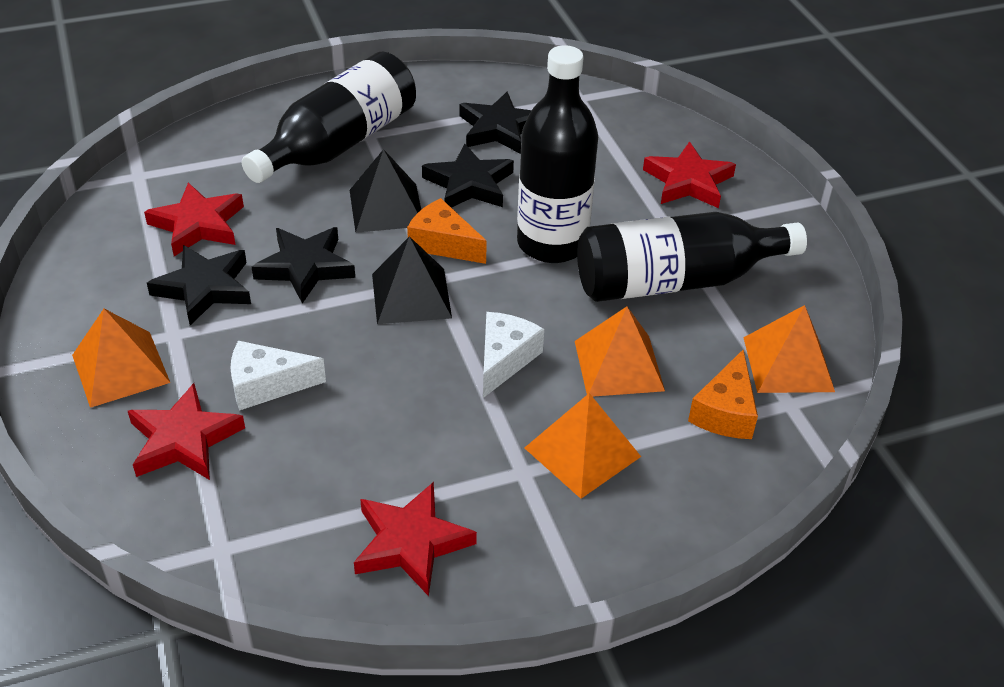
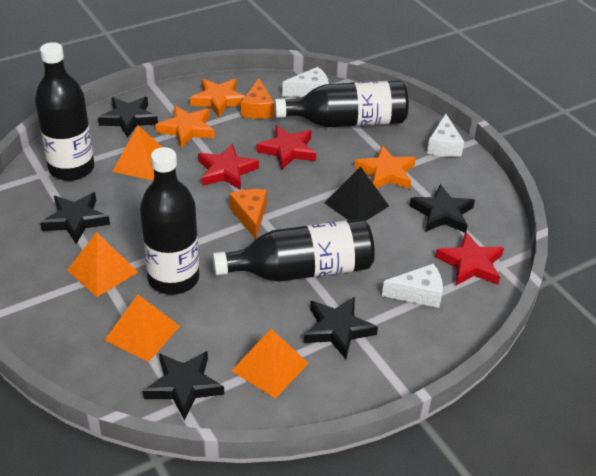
black bottle: [242,52,416,183] [517,45,598,263] [577,212,807,302] = 3 -> [35,42,95,181] [140,147,199,295] [212,219,375,282] [274,81,409,127] = 4
black pyramid: [350,149,421,233] [372,236,452,324] = 2 -> [325,167,389,221] = 1
black star: [147,245,251,325] [252,227,355,303] [422,143,514,208] [459,92,531,154] = 4 -> [40,192,110,244] [98,97,158,138] [143,351,224,421] [304,297,378,359] [410,184,475,233] = 5
orange star: none = 0 -> [156,106,215,148] [190,79,245,117] [355,146,416,189] = 3
red star: [128,383,245,480] [144,183,244,256] [354,482,477,596] [643,142,736,208] = 4 -> [198,144,259,190] [257,125,316,170] [435,232,504,285] = 3
white cheese: [230,341,326,411] [483,312,544,398] = 2 -> [282,67,329,97] [382,264,443,308] [427,114,464,157] = 3

